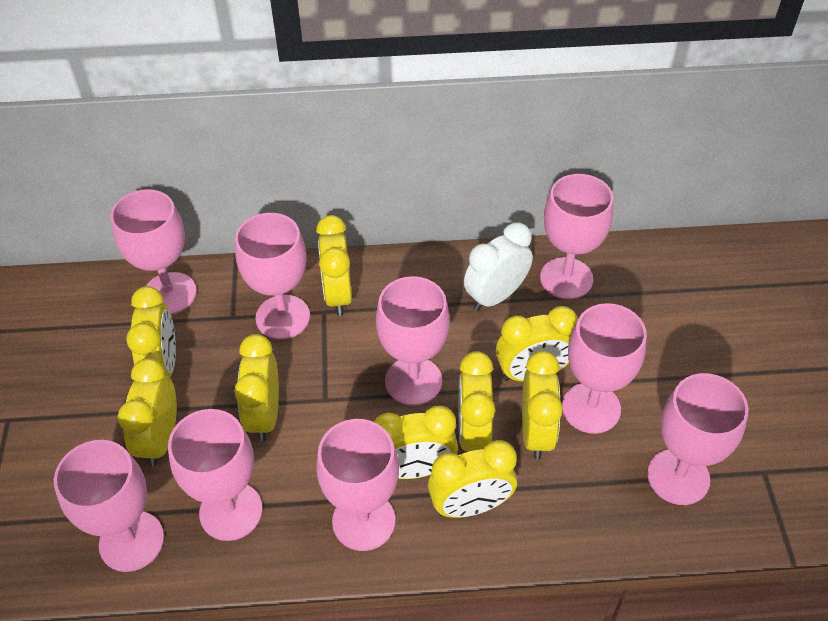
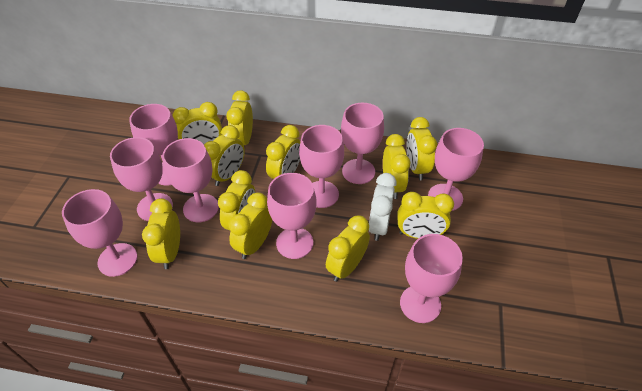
yellow clock: [118,358,177,467] [126,286,176,378] [234,334,279,442] [316,215,352,316] [374,406,458,479] [428,440,517,518] [459,351,495,451] [496,306,578,382] [522,351,563,460] = 9 -> [142,198,180,269] [173,102,222,144] [204,125,245,186] [218,170,256,230] [226,90,253,145] [229,192,272,259] [266,125,301,179] [326,215,370,282] [383,134,411,199] [398,192,454,239] [406,117,437,180] = 11

